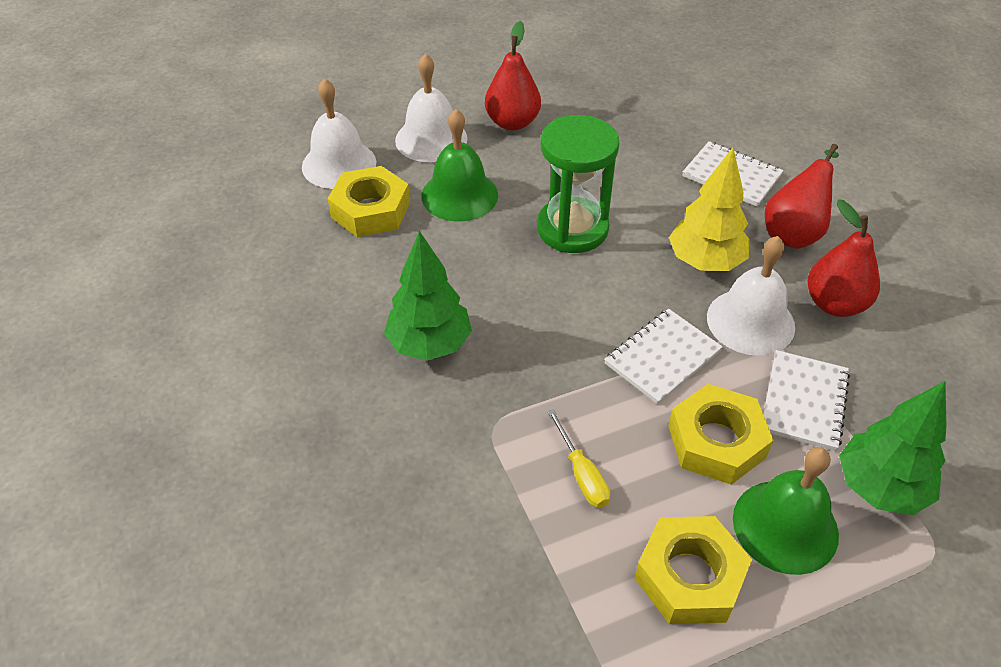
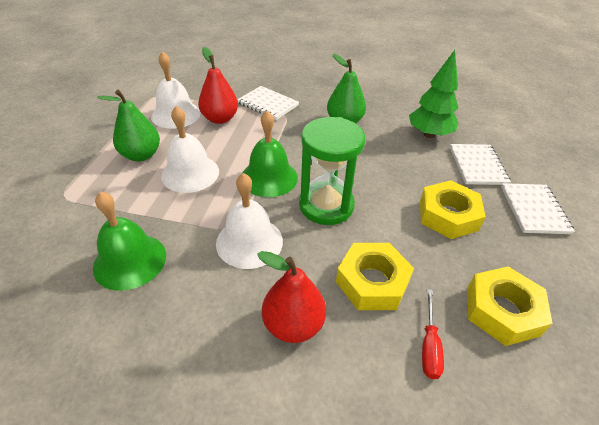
green pear: none = 0 -> [97,90,160,162] [327,54,366,123] = 2
green tree: [384,231,472,361] [839,381,947,515] = 2 -> [409,50,459,138] = 1
red pear: [485,21,541,130] [765,144,839,249] [807,199,880,317] = 3 -> [198,47,238,124] [258,251,326,343] = 2
red screwdriver: none = 0 -> [422,289,444,379] = 1
yellow screwdriver: [547,409,610,508] = 1 -> none = 0
yellow tree: [669,147,749,271] = 1 -> none = 0

